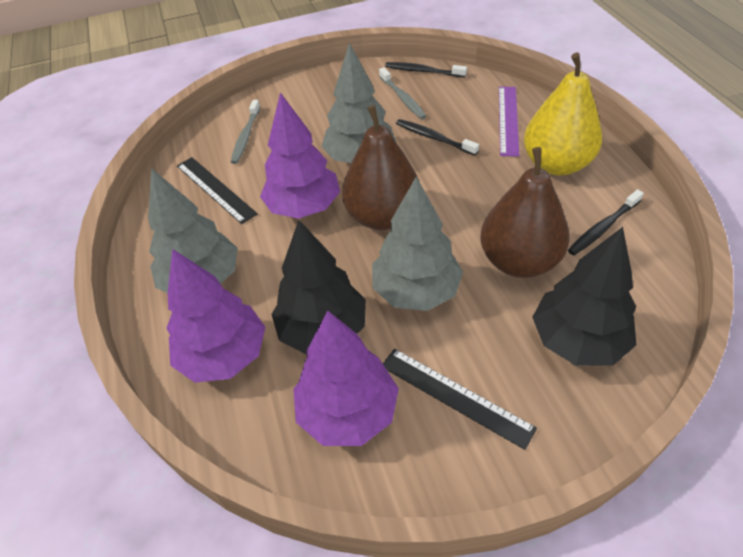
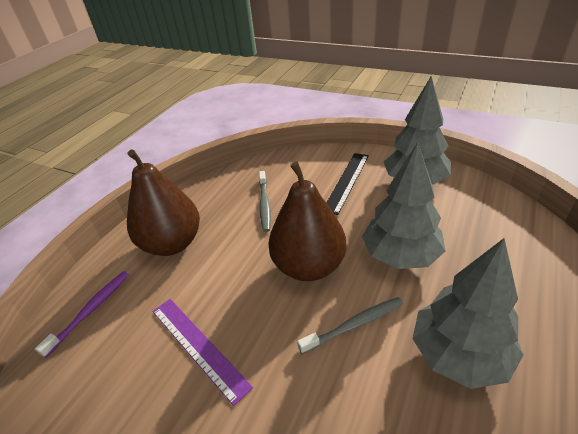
black ruler: [177,157,258,224] [383,349,537,450] = 2 -> [327,153,369,215] = 1
black toothbrush: [385,62,467,78] [396,119,479,156] [568,189,644,255] = 3 -> none = 0
black tree: [271,220,366,355] [532,227,636,366] = 2 -> none = 0
purple toothbrush: none = 0 -> [35,271,129,358] = 1
purple tree: [166,249,265,383] [260,92,340,219] [293,311,399,446] = 3 -> none = 0
yellow pear: [524,53,602,175] = 1 -> none = 0

